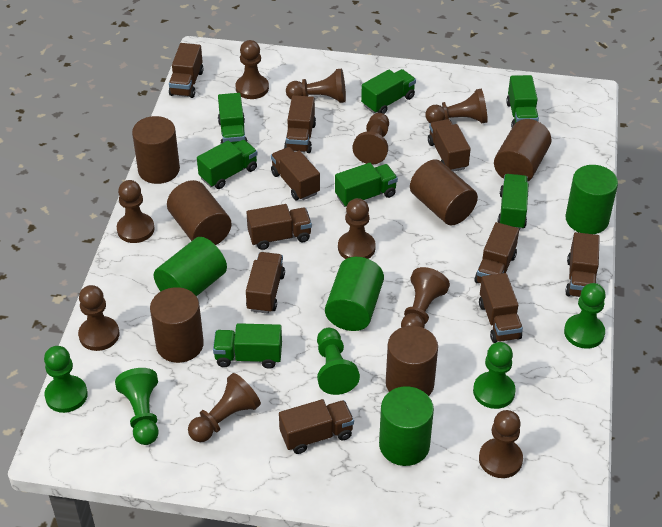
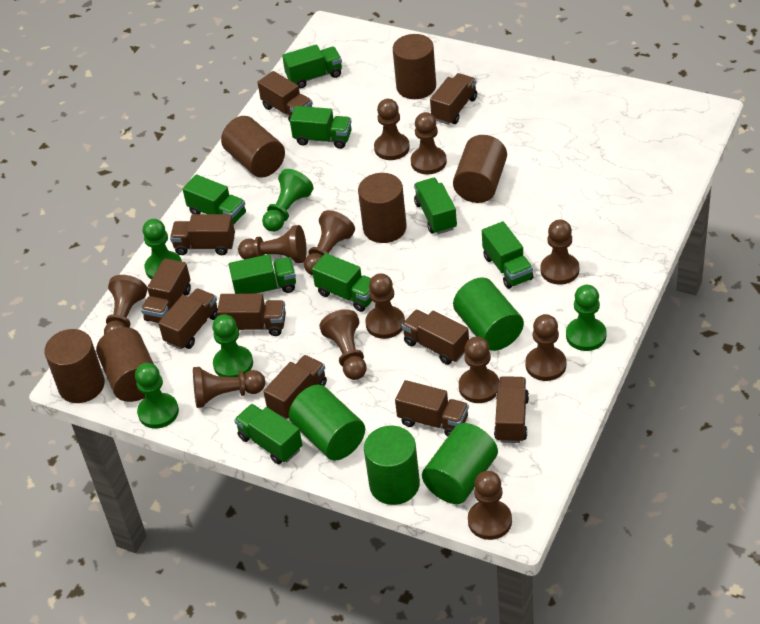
brown pawn: [78,285,119,351] [117,180,155,243] [188,373,261,442] [235,40,269,99] [286,69,346,103] [338,198,376,259] [352,113,389,164] [401,267,450,328] [425,89,488,123] [479,410,523,478] = 10 -> [104,275,147,335] [193,367,265,408] [238,225,307,263] [304,210,355,275] [319,310,367,380] [365,273,405,339] [374,99,410,160] [411,112,447,174] [459,336,499,403] [468,471,512,540] [525,314,566,381] [540,219,579,285] = 12
green truck: [197,140,258,189] [213,323,282,369] [218,93,248,145] [335,163,398,207] [361,69,416,114] [497,174,529,230] [506,75,539,127] = 7 -> [182,174,246,225] [229,254,296,294] [234,404,302,464] [282,45,342,89] [290,106,352,149] [312,253,372,312] [414,178,457,234] [482,221,533,289] = 8

